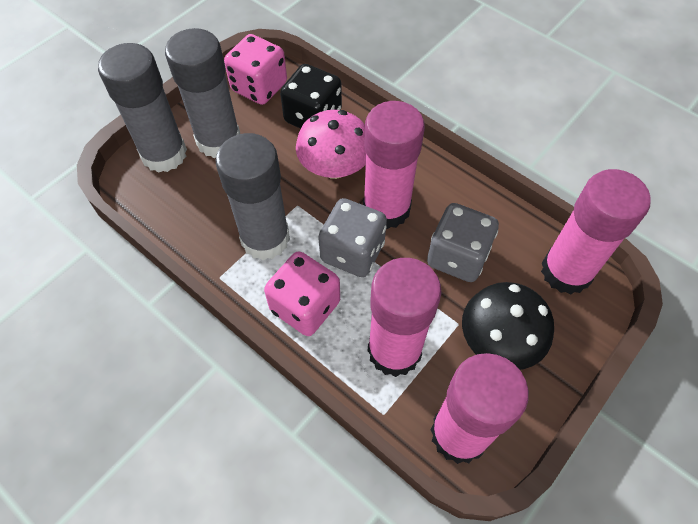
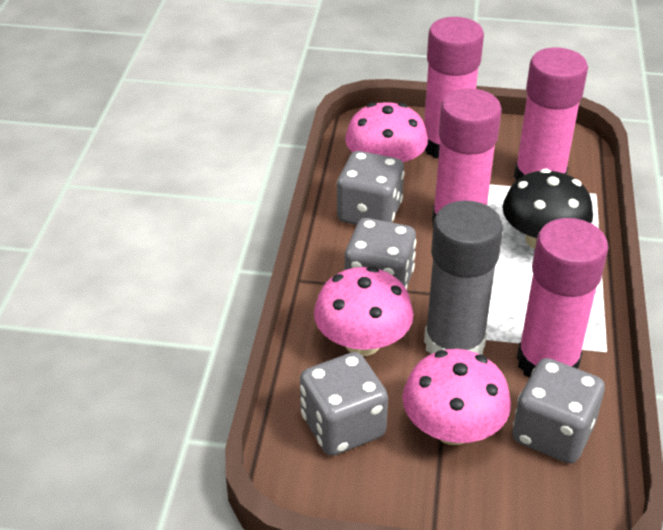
black dice: [280,64,342,129] = 1 -> none = 0
grey dice: [318,198,387,277] [427,203,499,282] = 2 -> [300,352,388,456] [337,151,405,225] [345,218,416,290] [512,358,605,463] = 4
grey glue stick: [98,43,187,173] [165,28,240,158] [215,133,290,260] = 3 -> [424,201,503,355] = 1
pink dice: [224,34,287,105] [264,251,340,336] = 2 -> none = 0
pink mushroom: [296,110,366,179] = 1 -> [314,266,413,356] [345,102,428,162] [402,349,511,445] = 3

